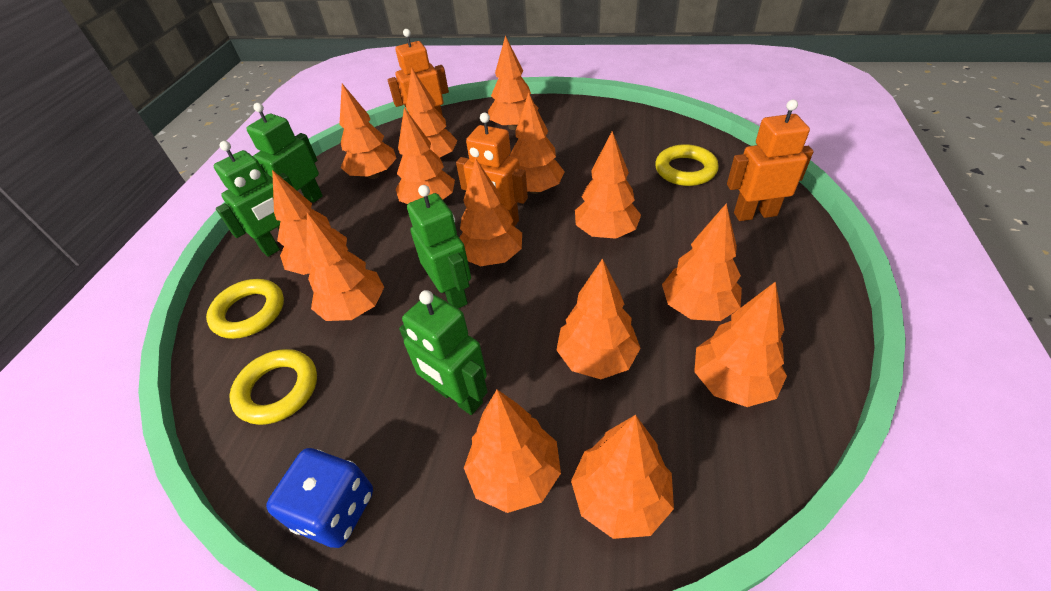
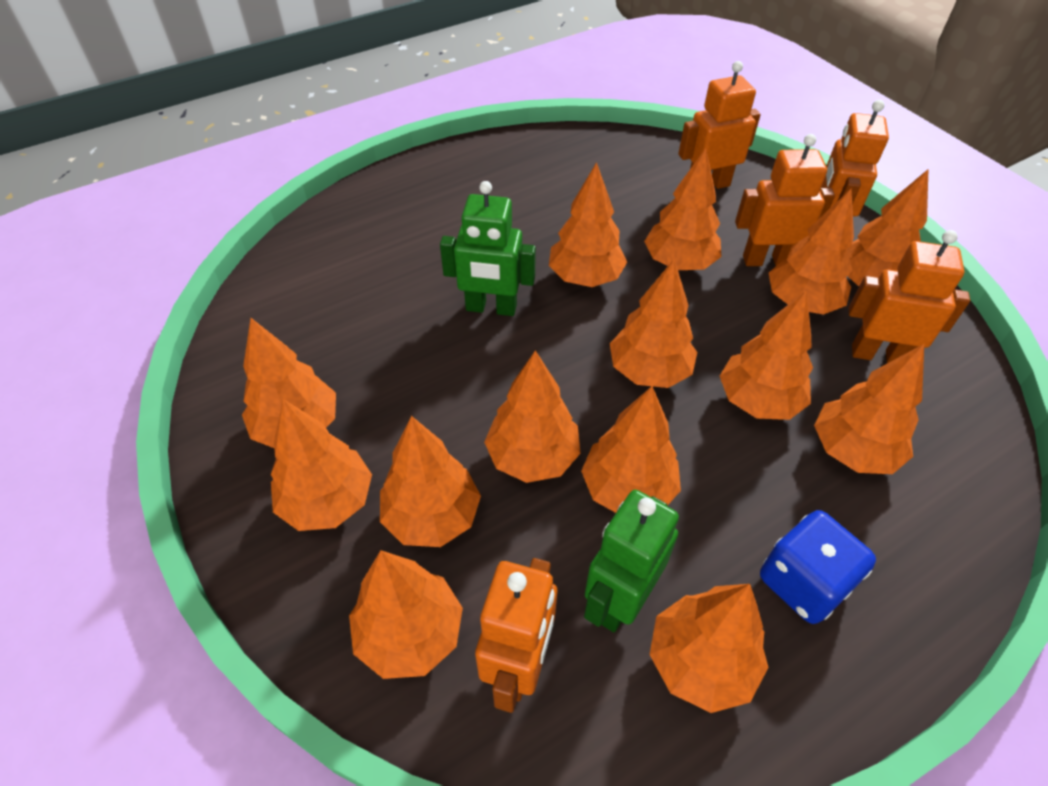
green robot: [213,141,294,257] [246,103,323,203] [399,290,488,415] [407,185,471,309] = 4 -> [440,181,536,316] [584,490,679,632] = 2
orange robot: [387,29,449,116] [456,113,528,227] [727,100,814,221] = 3 -> [475,558,557,713] [678,61,761,189] [735,134,835,266] [821,100,889,217] [849,230,970,363] = 5
yellow ring: [206,279,284,339] [229,349,317,425] [655,144,719,186] = 3 -> none = 0

